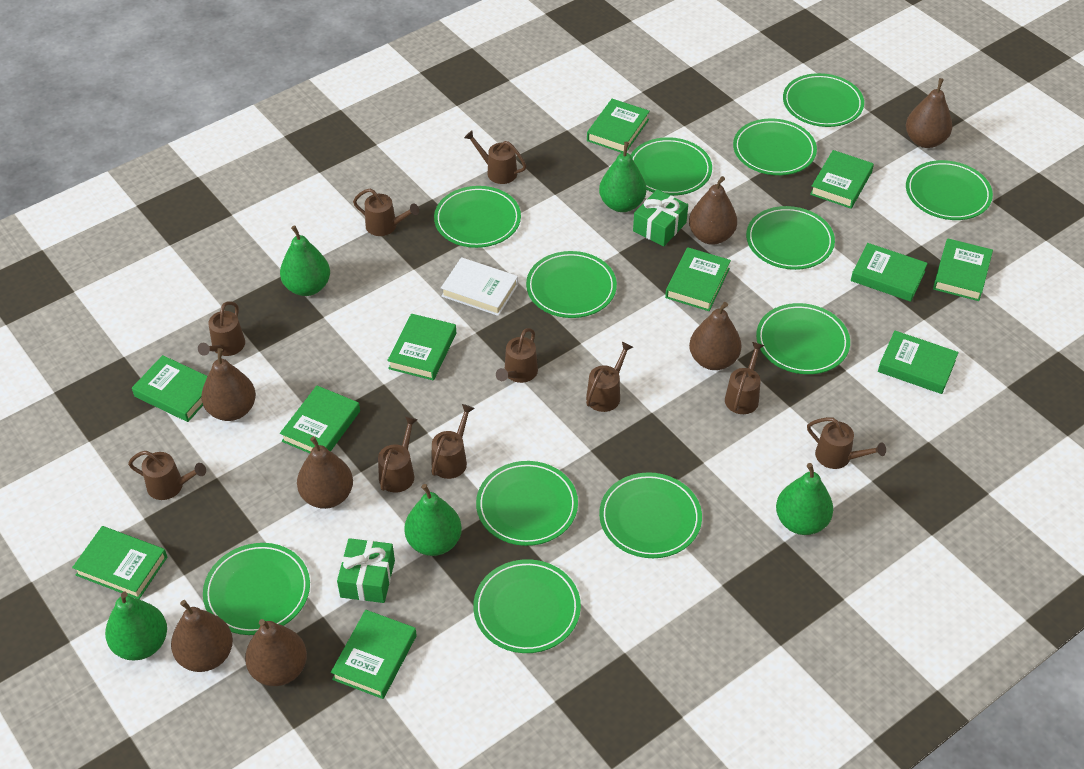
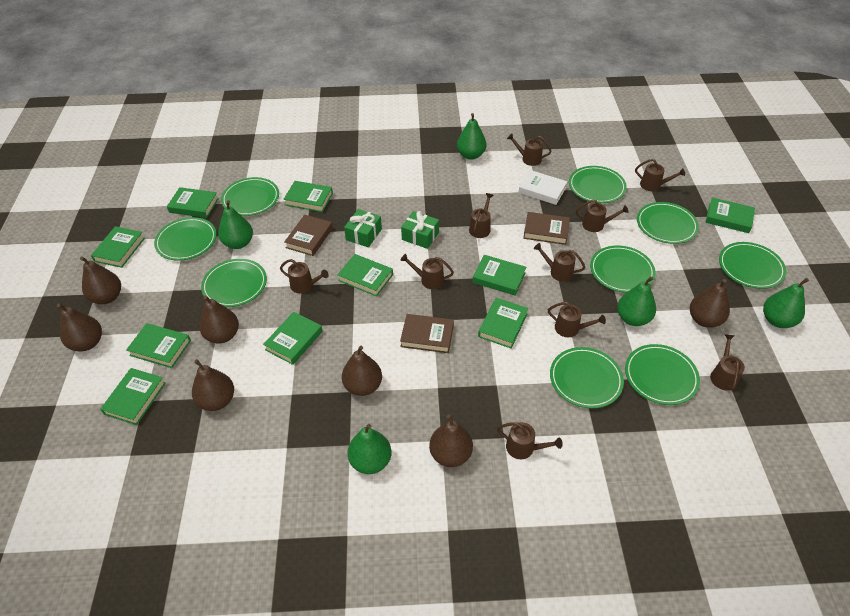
brown book: none = 0 -> [284,215,333,256] [400,314,454,353] [523,212,570,245] = 3
green book: [72,526,167,599] [132,355,207,422] [280,386,360,453] [331,610,417,699] [387,314,456,380] [587,99,650,153] [665,247,731,311] [810,150,874,209] [851,243,928,302] [878,331,959,394] [933,239,993,301] = 11 -> [91,226,145,268] [100,368,166,425] [126,323,191,368] [167,187,219,218] [263,312,323,365] [283,181,333,212] [337,254,393,297] [472,255,526,296] [478,298,528,348] [705,197,755,233] = 10
green plate: [203,543,310,635] [434,186,521,248] [473,559,581,653] [476,461,578,546] [526,251,617,318] [599,472,702,558] [631,137,712,196] [733,118,817,175] [746,206,835,270] [756,303,850,374] [783,73,864,127] [906,160,993,220] = 12 -> [154,217,217,261] [201,259,267,307] [221,177,279,216] [550,347,624,409] [569,166,627,203] [590,246,656,293] [625,344,700,405] [637,202,699,244] [719,242,786,289] = 9

